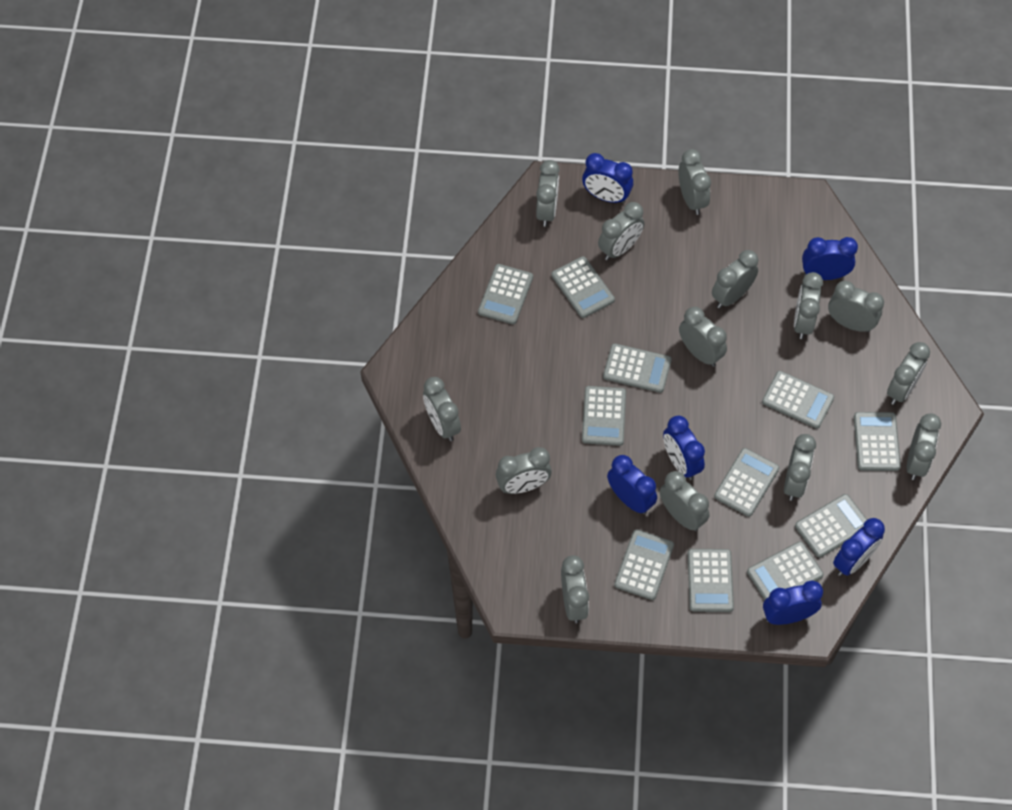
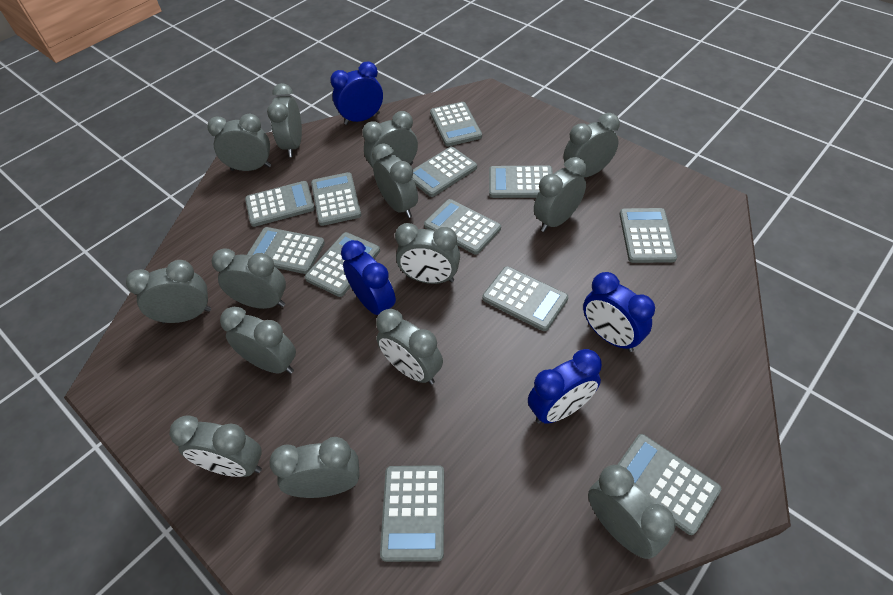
blue clock: [582,153,633,203] [607,455,657,514] [663,416,705,480] [763,580,823,625] [802,237,858,280] [833,518,885,576] = 6 -> [330,61,383,125] [341,240,396,315] [528,349,602,424] [583,272,655,352] = 4
grey calculator: [478,264,533,324] [551,256,615,318] [582,386,626,446] [603,343,672,393] [614,529,674,600] [688,549,734,612] [714,448,779,517] [747,541,824,600] [762,371,834,429] [795,494,867,558] [854,412,901,471] = 11 -> [245,181,315,227] [247,227,325,274] [305,232,380,297] [311,172,361,226] [380,465,444,562] [413,147,477,197] [424,199,501,255] [430,102,482,146] [482,266,568,331] [489,166,553,198] [617,434,721,535] [619,208,677,263] = 12

